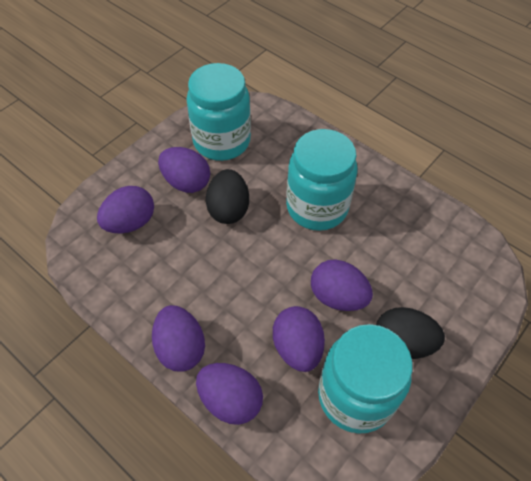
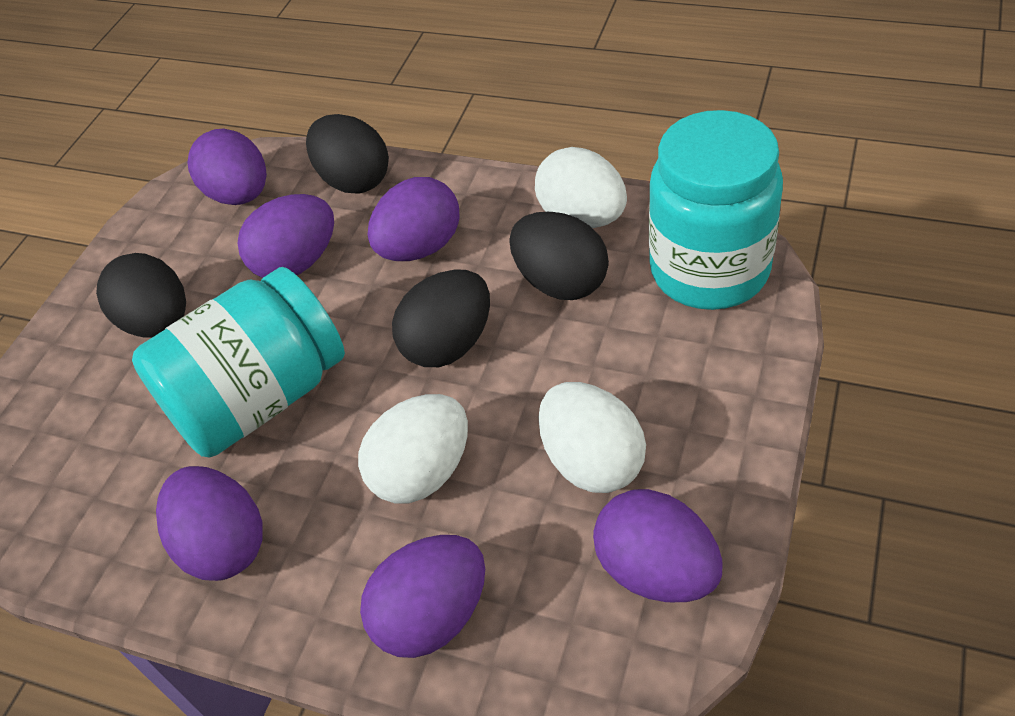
black egg: [206,169,249,224] [376,307,445,359] = 2 -> [96,253,186,338] [306,114,389,194] [392,269,490,367] [509,212,609,300] = 4
turquoise jar: [187,63,251,161] [286,129,357,231] [318,324,412,434] = 3 -> [132,267,345,458] [649,110,783,310] = 2
white egg: none = 0 -> [358,394,468,503] [535,147,627,228] [539,382,646,493] = 3

